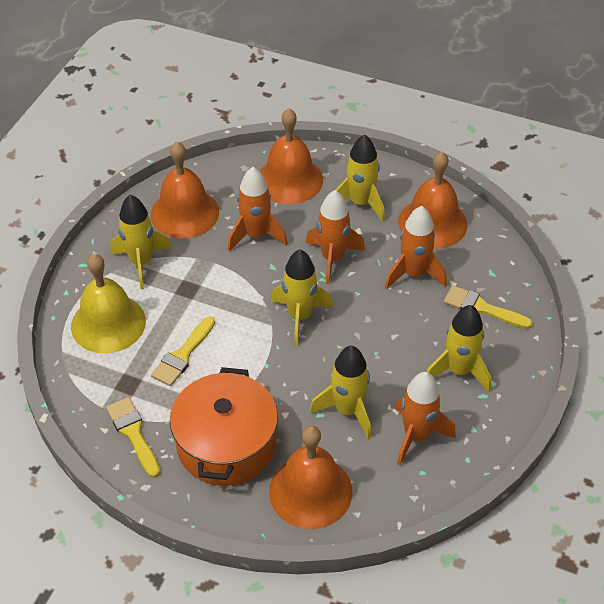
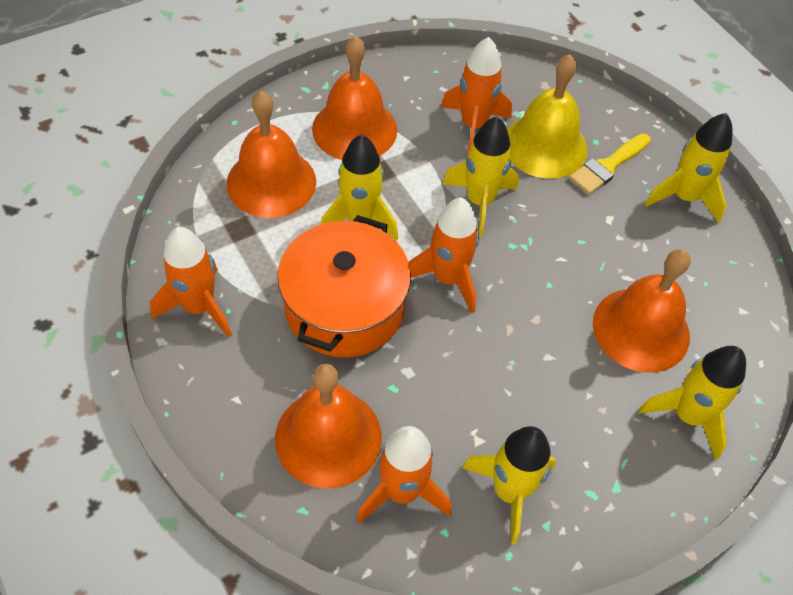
yellow brush: [106,397,160,478] [151,316,215,386] [444,285,533,329] = 3 -> [569,133,651,194] = 1

